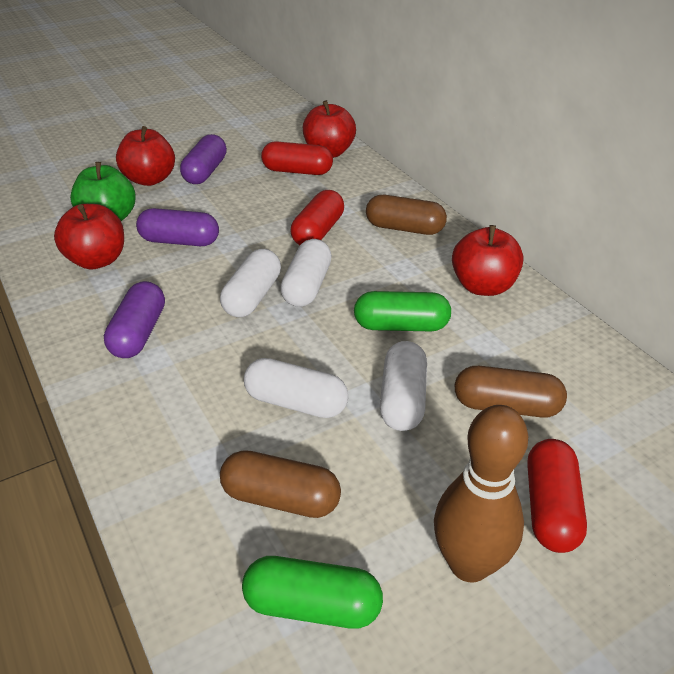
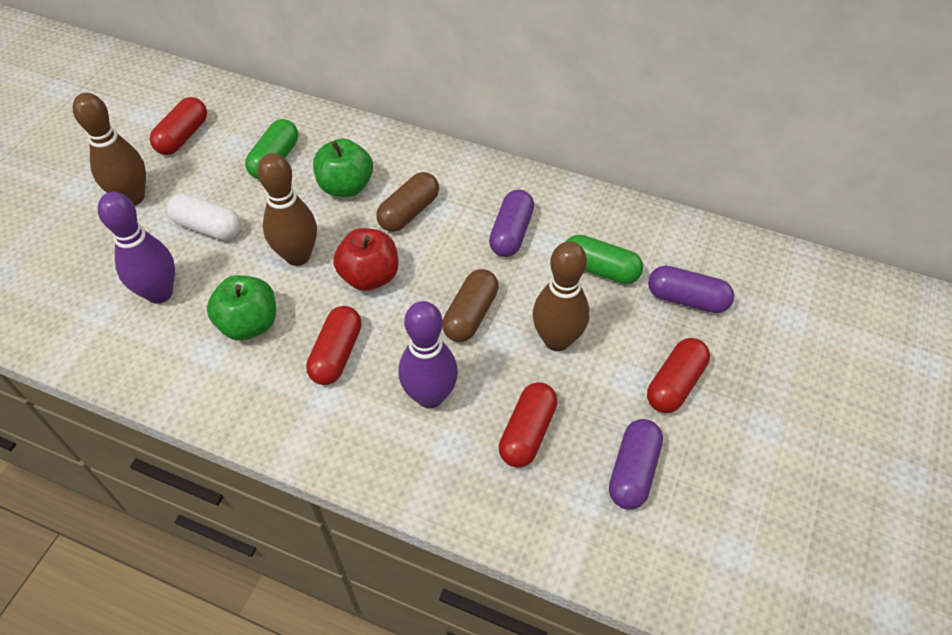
brown bowling pin: [434,405,528,582] = 1 -> [73,93,146,206] [257,153,317,266] [532,241,589,351] = 3
brown capsule: [220,450,341,518] [366,195,447,235] [455,366,567,418] = 3 -> [376,172,439,232] [442,269,499,342] = 2
green apple: [70,162,136,221] = 1 -> [207,275,276,341] [313,138,373,197] = 2
purple bowling pin: none = 0 -> [98,192,175,304] [398,301,458,408] = 2
red apple: [54,204,124,270] [116,126,175,186] [303,100,356,158] [452,225,524,296] = 4 -> [333,228,398,291] = 1
red capsule: [261,141,333,175] [291,190,344,245] [527,439,587,553] = 3 -> [150,97,207,155] [306,306,362,385] [499,382,558,468] [647,338,710,413] = 4
white capsule: [220,249,281,317] [244,358,348,418] [280,239,332,307] [380,341,427,431] = 4 -> [166,194,241,240] = 1

